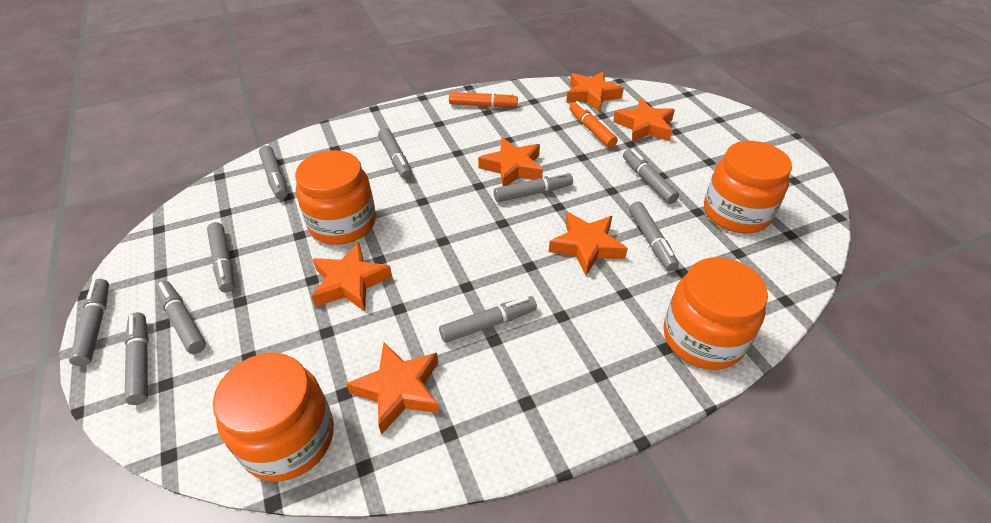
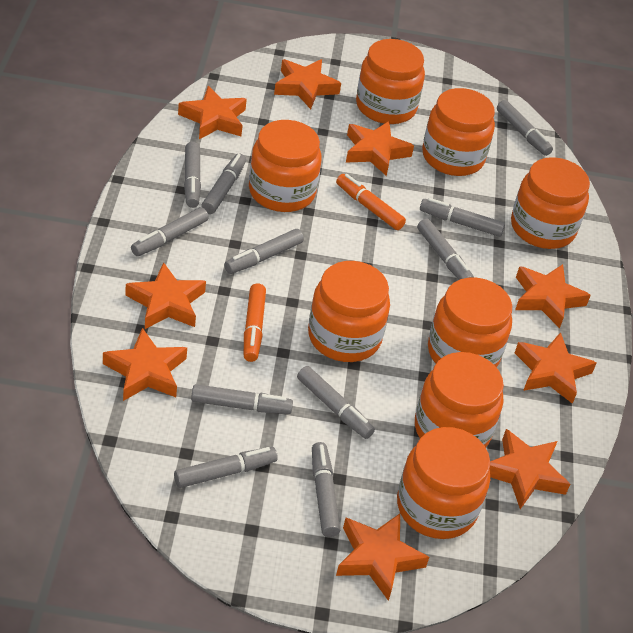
grey marker: [69,279,109,366] [124,312,149,405] [155,281,206,354] [207,222,234,293] [259,145,288,200] [378,128,412,179] [439,296,537,343] [494,172,573,202] [623,148,679,204] [629,202,679,271] = 10 -> [131,207,209,256] [174,447,278,488] [184,142,201,208] [191,384,293,414] [201,154,246,214] [224,229,304,274] [297,366,375,439] [312,442,340,537] [417,219,474,280] [420,198,505,237] [497,100,553,156] = 11
orange jar: [213,353,334,481] [295,150,376,245] [663,257,768,370] [704,141,792,233] = 4 -> [249,120,322,212] [308,261,390,362] [356,39,425,124] [397,427,490,539] [415,352,504,447] [422,88,495,176] [428,278,512,367] [511,157,590,249] = 8
orange star: [311,242,392,312] [346,342,439,435] [478,138,543,186] [549,212,628,275] [566,71,624,112] [613,99,675,142] = 6 -> [103,328,187,401] [125,262,206,329] [178,86,247,139] [274,59,341,109] [336,514,429,601] [346,121,414,176] [490,429,570,509] [515,264,591,328] [515,332,597,404] = 9

